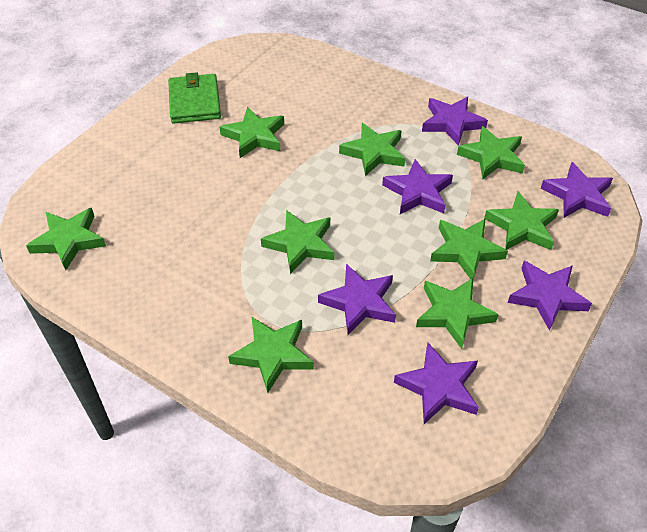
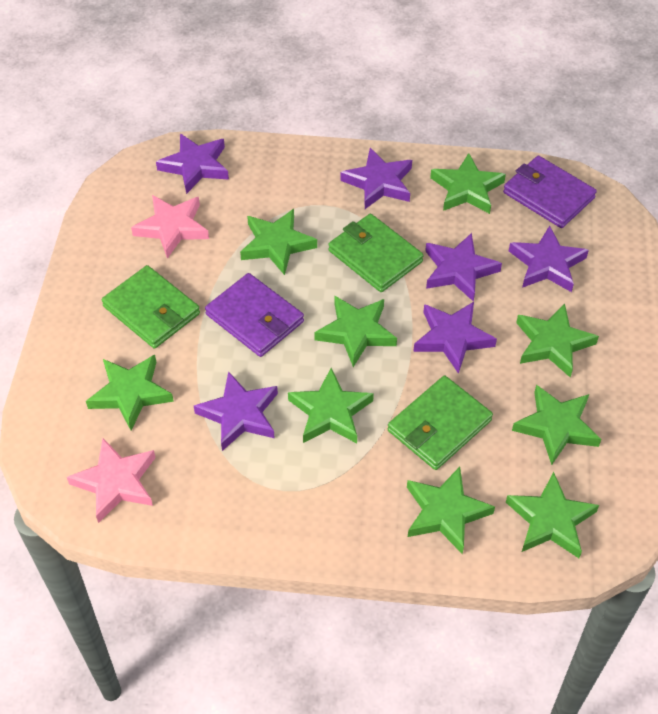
green wallet: [168,72,221,124] = 1 -> [102,265,200,349] [329,214,423,292] [388,376,493,470] = 3
pink star: none = 0 -> [67,438,156,523] [131,195,209,258] = 2
purple wallet: none = 0 -> [205,273,304,357] [503,156,597,228] = 2

